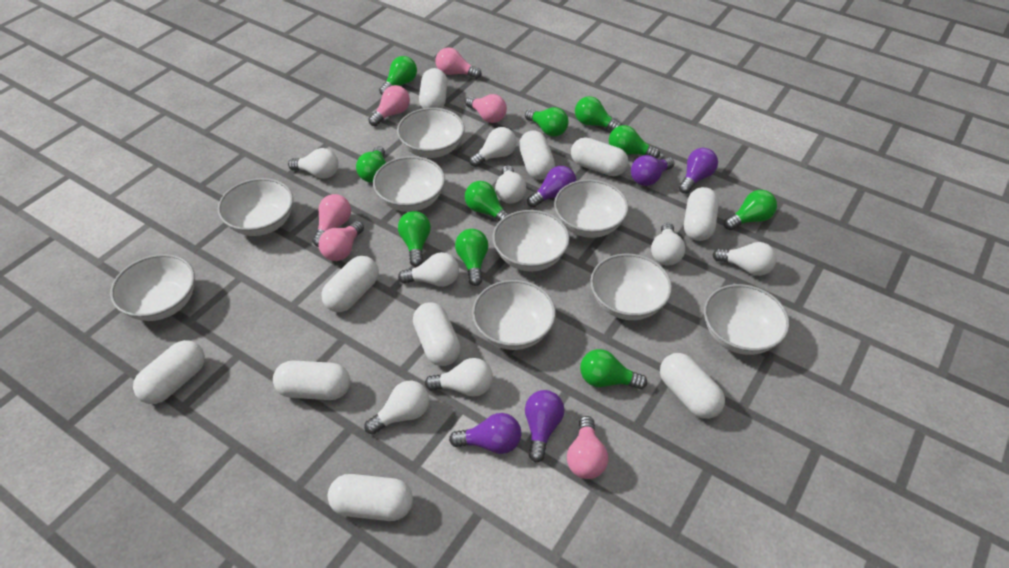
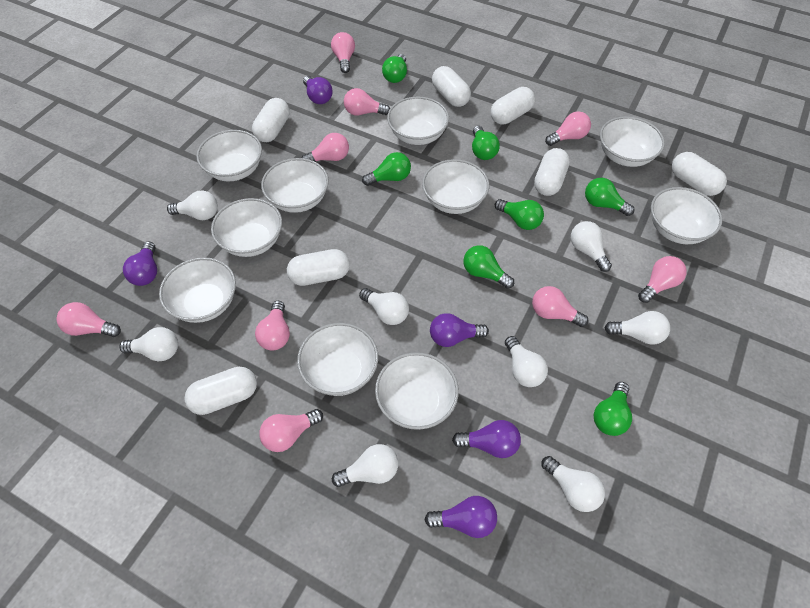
green light bulb: [356,146,386,183] [379,56,417,95] [398,211,431,267] [455,229,489,286] [465,181,509,221] [525,107,569,137] [575,96,622,131] [580,349,647,389] [609,125,660,158] [724,190,777,230] = 10 -> [362,152,411,186] [382,54,407,83] [463,245,514,289] [472,126,500,160] [495,199,544,230] [585,178,634,216] [594,382,632,436] = 7
pink light bulb: [312,194,351,247] [319,221,364,261] [368,85,410,126] [436,48,481,79] [465,94,507,123] [567,416,608,479] = 6 -> [56,302,121,337] [255,301,290,350] [259,409,323,452] [302,133,349,162] [331,32,355,73] [344,88,390,116] [532,286,589,327] [545,111,591,146] [638,256,687,303] = 9
white bowl: [110,254,195,321] [218,178,293,236] [373,156,445,212] [397,108,465,158] [472,280,556,350] [493,210,570,272] [554,179,629,238] [590,254,672,320] [704,284,790,355] = 9 -> [159,257,236,323] [196,130,262,181] [211,198,282,257] [261,158,329,213] [297,323,378,396] [375,352,459,430] [387,97,449,145] [422,159,489,214] [600,116,665,167] [651,187,722,244] = 10
white capsule: [133,340,205,404] [273,360,350,400] [321,256,379,312] [328,474,413,521] [413,302,460,366] [419,68,448,108] [519,131,555,180] [571,137,629,176] [660,353,725,419] [684,187,719,241] = 10 -> [184,367,257,415] [252,98,290,142] [287,249,350,286] [432,66,471,107] [491,87,535,125] [534,148,570,196] [672,152,727,196] = 7

